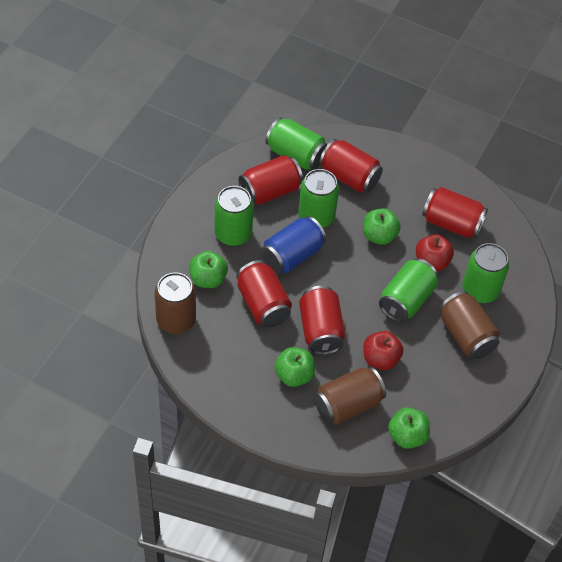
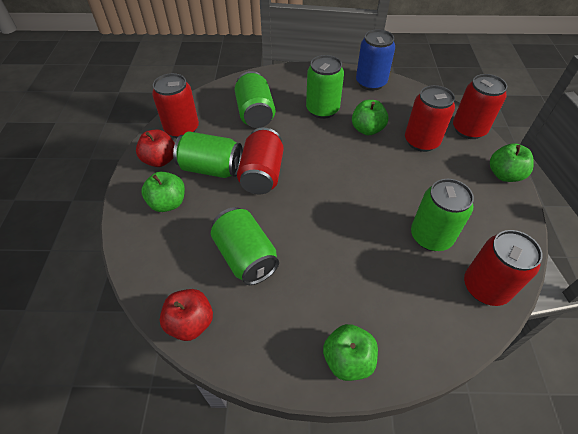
brown can: [155,272,196,334] [314,367,386,425] [439,291,500,359] = 3 -> none = 0

